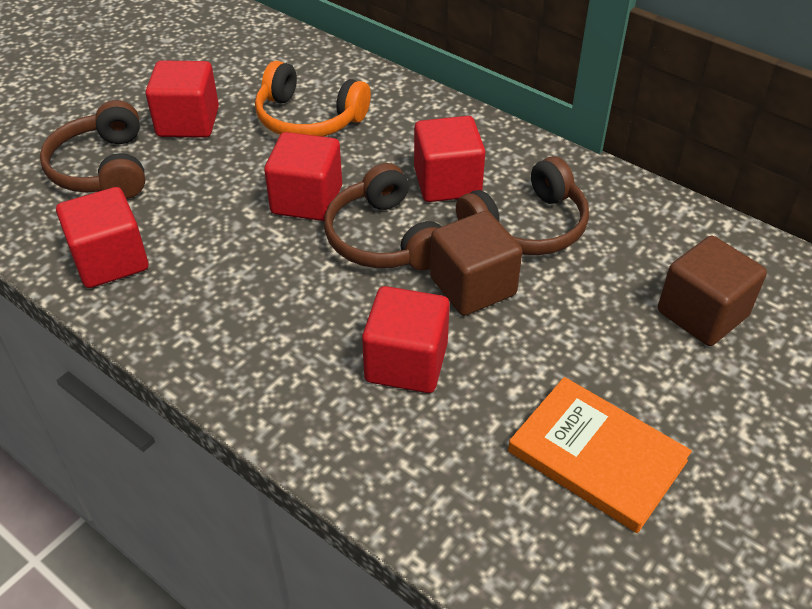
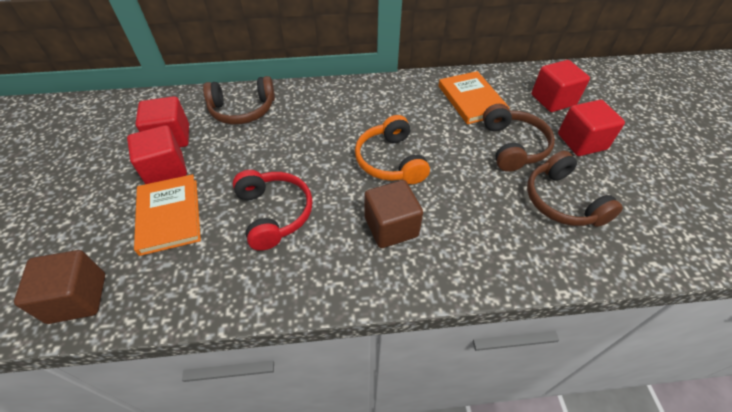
orange book: [508,377,692,533] = 1 -> [134,174,201,256] [438,71,510,124] = 2
red cube: [56,187,148,288] [146,60,219,138] [264,132,342,221] [362,286,450,393] [414,116,485,202] = 5 -> [127,125,187,184] [135,96,189,148] [532,60,590,112] [558,100,625,156] = 4
red headphones: none = 0 -> [233,170,313,251] = 1

